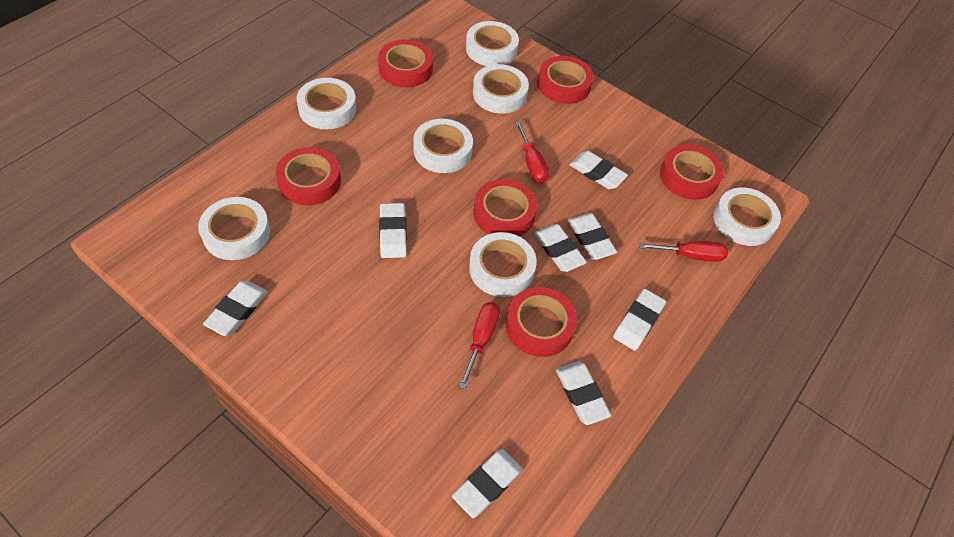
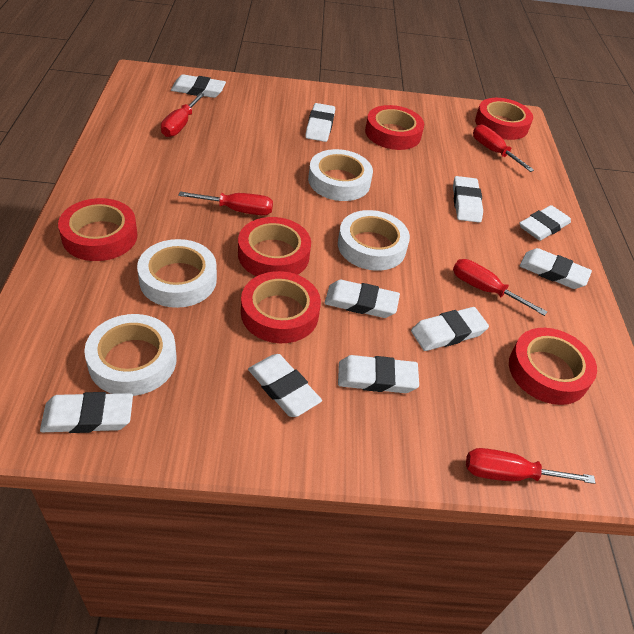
red screwdriver: [459,302,500,389] [515,121,549,183] [639,241,728,262] = 3 -> [161,93,205,137] [178,192,273,215] [453,259,548,316] [466,448,595,484] [473,125,534,172] = 5
white eraser: [203,281,268,336] [379,203,407,258] [452,449,523,518] [534,224,587,272] [556,361,611,425] [568,213,617,260] [569,151,628,189] [613,289,666,351] = 8 -> [40,392,133,433] [171,74,226,98] [248,354,322,417] [305,103,335,142] [325,280,400,318] [338,355,419,393] [411,307,489,351] [453,176,483,223] [519,205,571,241] [520,248,592,289] = 10
white tape: [198,197,270,260] [297,78,356,129] [413,119,473,173] [466,21,519,66] [469,232,537,297] [473,64,529,114] [713,187,781,246] = 7 -> [84,314,177,396] [137,239,217,308] [308,149,373,201] [338,210,410,271] = 4

